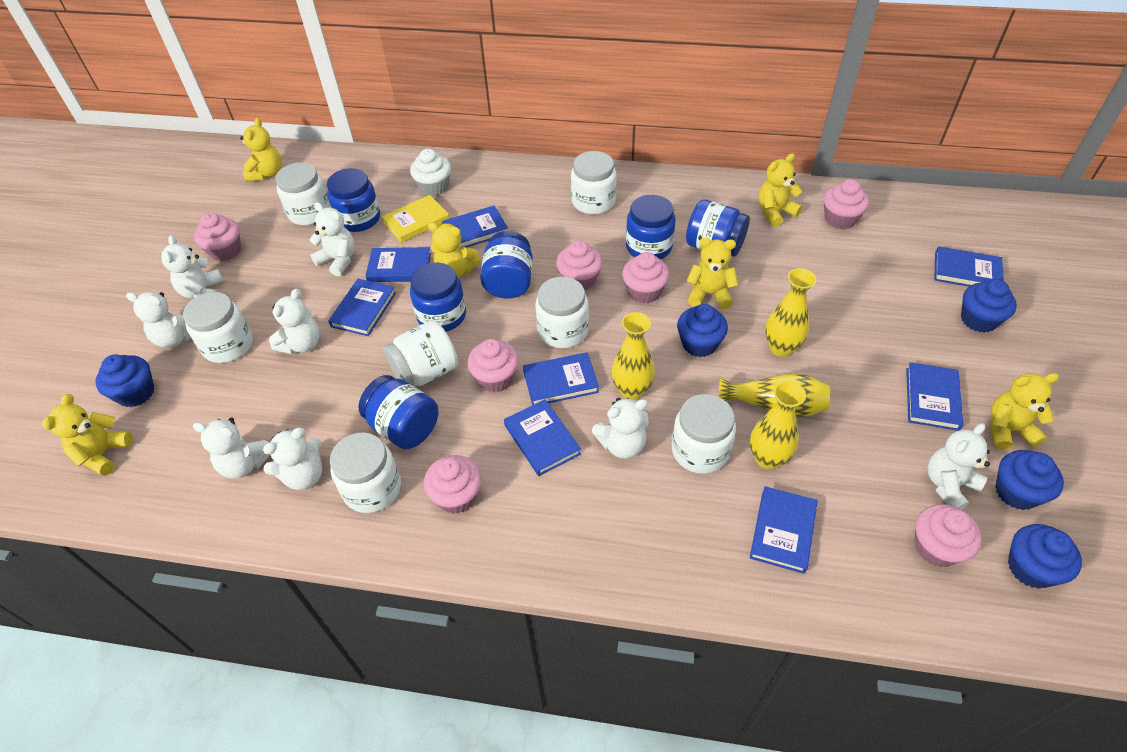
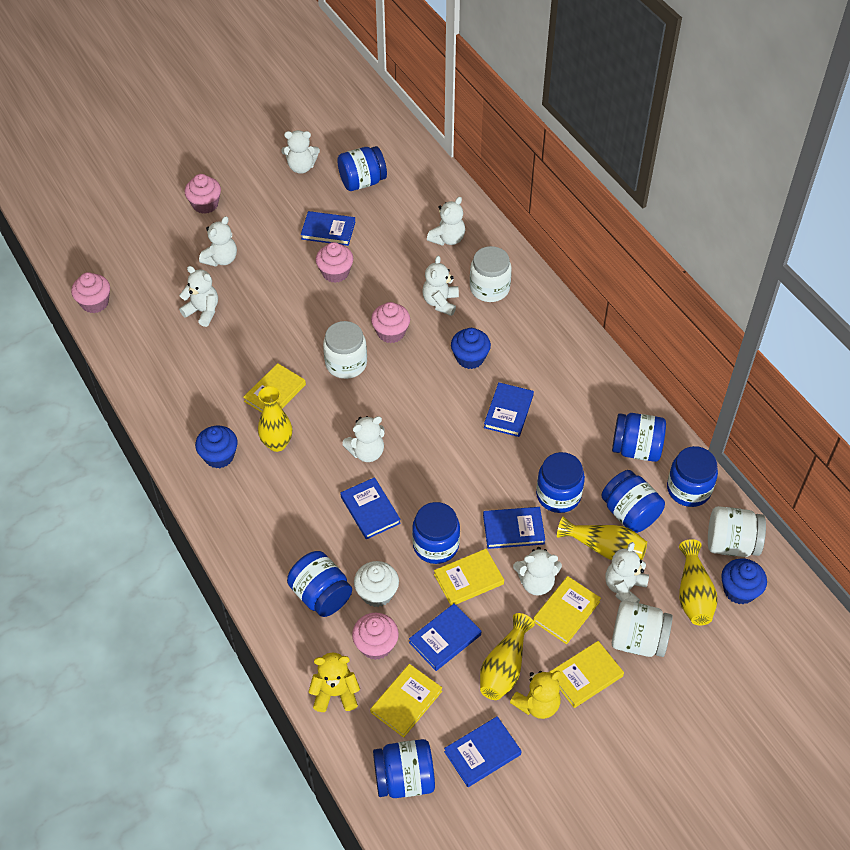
blue book: [328,279,396,336] [365,247,431,282] [442,205,508,247] [504,399,581,476] [523,352,599,405] [750,486,817,574] [906,362,963,431] [934,246,1004,287] = 8 -> [301,211,355,246] [340,477,401,539] [409,603,481,671] [444,716,522,787] [483,507,545,549] [484,382,534,437] = 6
blue cupcake: [95,355,154,407] [677,304,728,357] [961,279,1017,333] [995,450,1064,510] [1008,524,1082,589] = 5 -> [195,425,238,468] [451,328,491,369] [721,558,767,604] = 3
blue jar: [327,168,380,232] [358,375,438,449] [410,262,466,332] [480,231,533,299] [626,195,676,260] [686,199,750,257] = 6 -> [287,551,352,617] [337,146,387,191] [373,739,435,798] [412,502,460,564] [536,452,585,513] [601,470,665,533] [612,413,666,462] [667,446,718,507] = 8
pink cupcake: [194,212,241,262] [424,455,481,514] [467,339,519,392] [556,241,603,290] [622,252,670,304] [824,179,869,229] [915,504,982,567] = 7 -> [71,272,110,313] [185,174,221,214] [316,242,353,283] [352,613,399,660] [371,302,410,343] = 5
white jar: [183,292,253,363] [276,162,331,226] [330,432,401,513] [384,320,458,386] [535,277,589,348] [571,151,617,215] [672,394,736,474] = 7 -> [323,321,367,379] [470,246,512,302] [612,601,673,657] [708,506,766,557] = 4
yellow book: [382,195,449,243] = 1 -> [243,363,306,413] [370,664,442,738] [434,549,504,605] [533,576,601,644] [550,641,624,708] = 5
yellow teddy bear: [43,394,133,476] [240,118,282,182] [428,222,480,278] [686,238,739,309] [759,153,802,227] [990,373,1059,450] = 6 -> [309,652,360,712] [510,671,561,719] = 2

